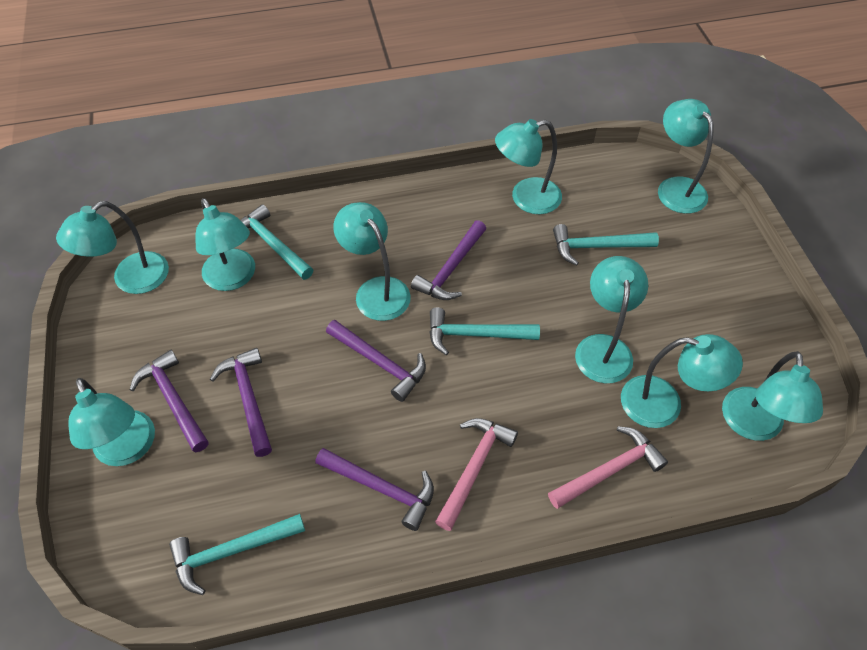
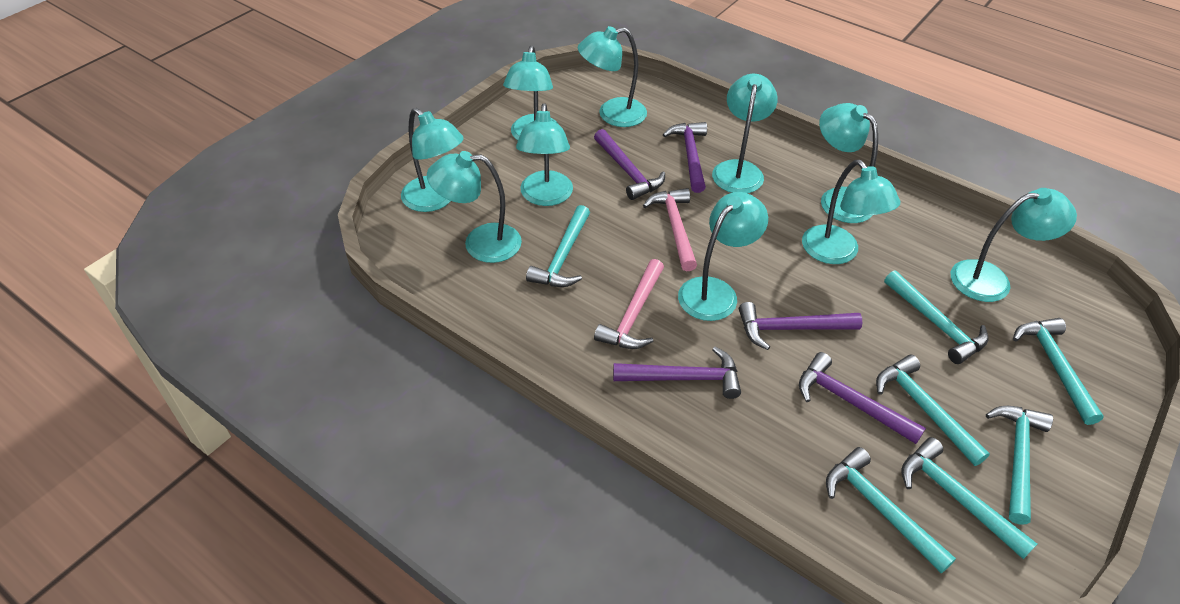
turquoise hammer: [169,514,305,595] [240,204,313,280] [429,307,540,355] [553,224,659,266] = 4 -> [526,205,590,287] [826,447,956,573] [876,355,990,466] [884,270,988,364] [901,437,1037,559] [986,406,1053,524] [1013,318,1104,425] = 7
turquoise lamp: [56,201,169,294] [68,378,155,466] [195,198,255,291] [333,202,411,321] [495,119,562,214] [575,256,648,383] [621,334,743,428] [658,99,714,214] [722,351,823,441] = 9 -> [401,108,464,212] [427,151,522,263] [503,46,558,140] [516,103,573,206] [578,26,647,127] [678,192,768,321] [712,74,778,193] [802,160,900,264] [819,103,878,223] [951,188,1077,302] = 10

